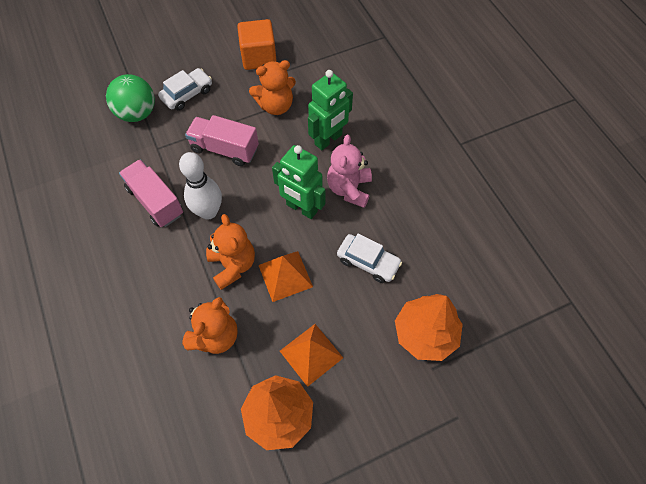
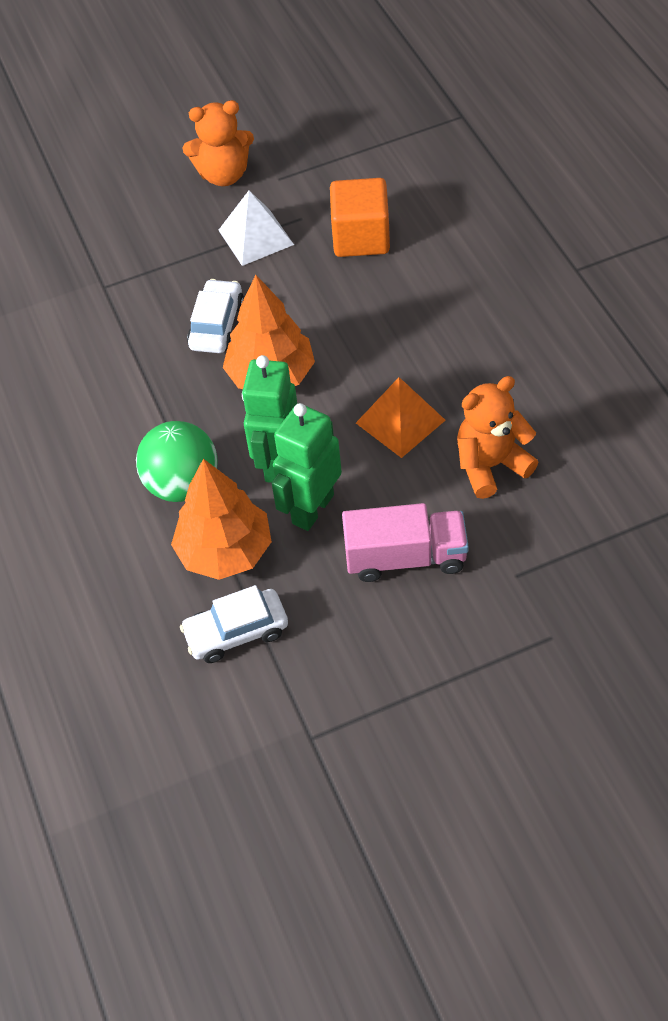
orange pyramid: [259,251,313,302] [280,324,343,387] = 2 -> [356,377,445,458] = 1
orange teddy bear: [182,297,238,354] [206,214,255,290] [249,60,296,115] = 3 -> [183,100,254,186] [457,376,538,499] = 2
pink teddy bear: [327,135,372,208] = 1 -> none = 0
pink truck: [119,159,183,227] [185,115,259,166] = 2 -> [342,503,469,582] = 1
white bowling pin: [179,152,222,220] = 1 -> none = 0
white pyramid: none = 0 -> [219,191,294,266] = 1

